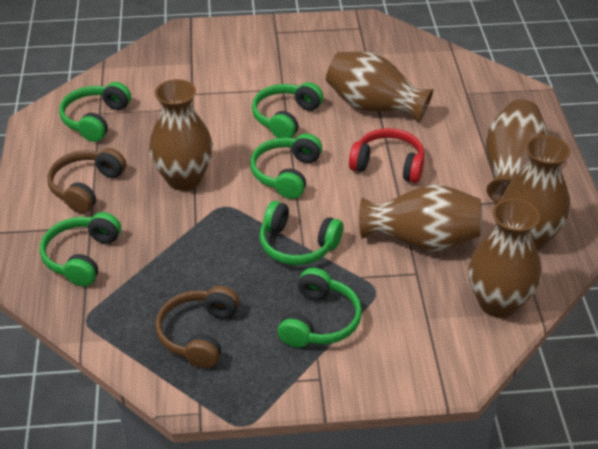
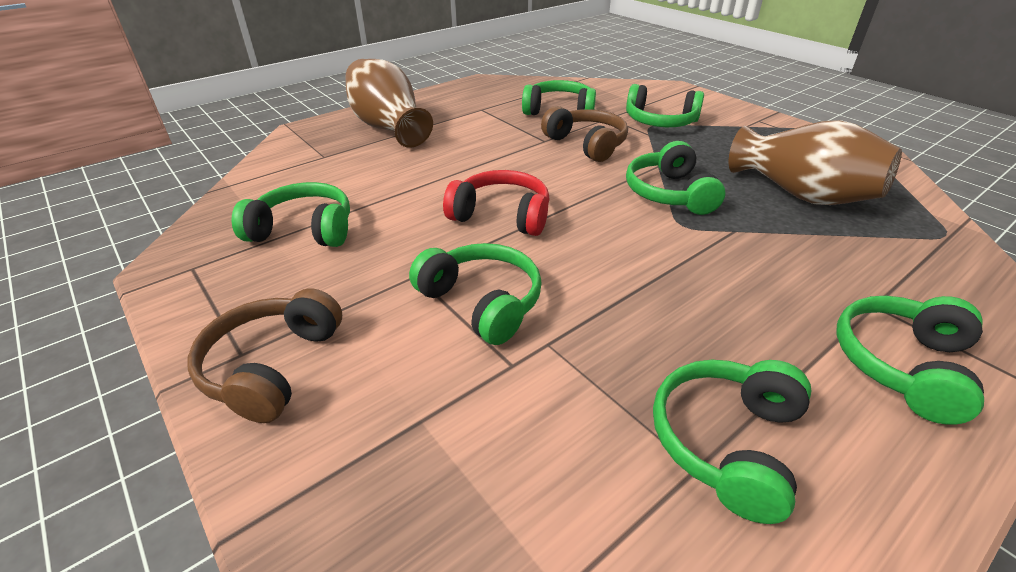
brown vase: [149,79,213,191] [326,52,433,123] [359,184,482,252] [469,198,541,318] [486,99,548,203] [502,135,570,250] = 6 -> [345,59,433,148] [729,120,902,205] = 2
green headphones: [40,212,121,287] [59,82,131,142] [250,133,322,199] [252,82,323,138] [260,201,343,265] [278,268,362,348] = 6 -> [232,182,350,247] [409,243,542,345] [522,80,596,115] [626,84,704,127] [626,141,725,215] [653,360,811,524] [836,296,984,425] = 7

